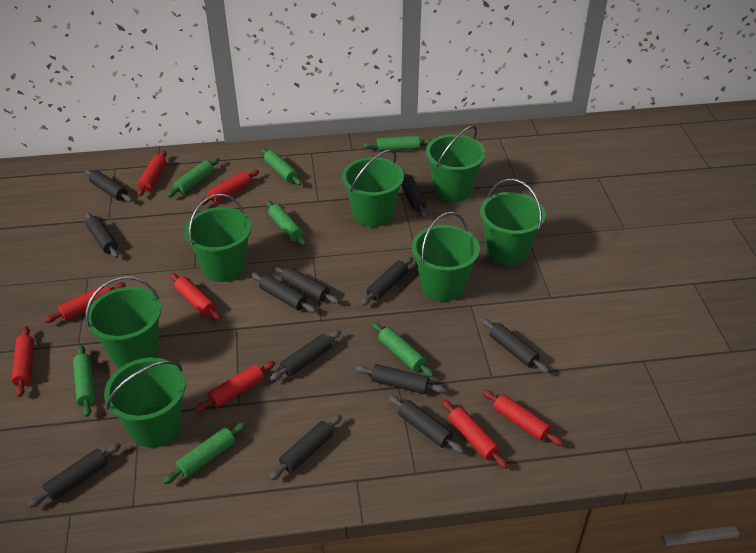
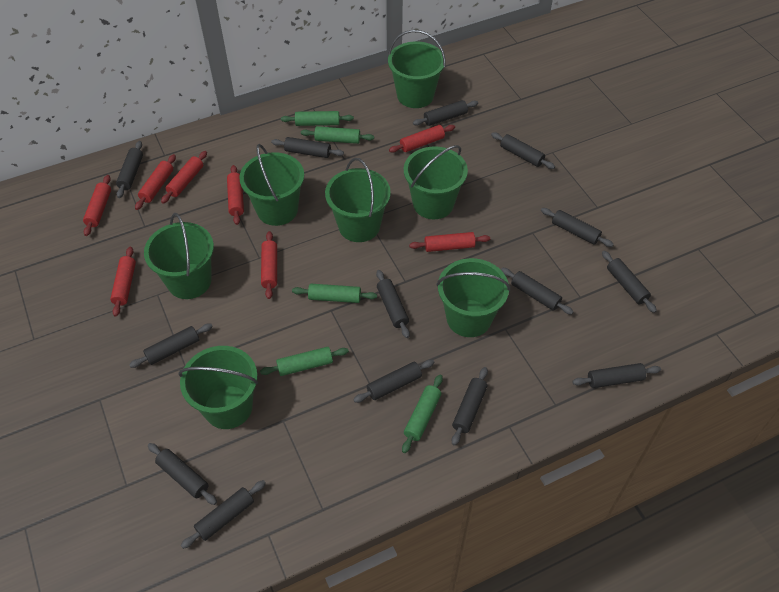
black rolling pin: [28,443,121,508] [85,169,132,202] [85,212,119,258] [251,273,316,313] [269,414,342,480] [270,330,341,381] [273,265,339,304] [355,364,446,394] [361,257,413,306] [388,395,464,454] [401,171,427,217] [482,318,549,373] = 12 -> [116,141,143,198] [129,324,213,368] [148,443,217,505] [181,480,266,549] [271,137,344,158] [353,360,434,403] [376,270,410,338] [413,100,478,126] [452,367,488,446] [491,132,555,169] [501,268,573,315] [541,208,614,247] [572,363,661,388] [602,251,657,313] = 14
green rolling pin: [73,345,95,417] [163,422,247,484] [167,158,219,198] [261,148,302,185] [266,200,306,245] [363,136,432,152] [372,322,433,377] = 7 -> [260,347,349,376] [281,111,354,126] [292,284,377,303] [301,126,374,144] [402,375,443,453] = 5

